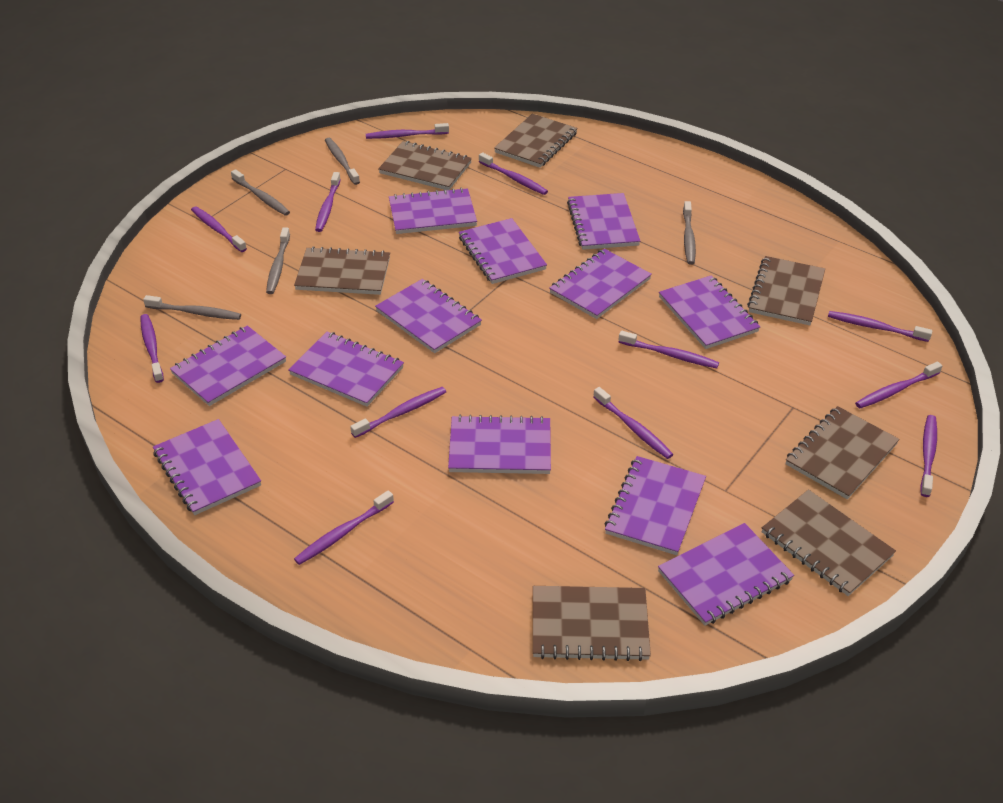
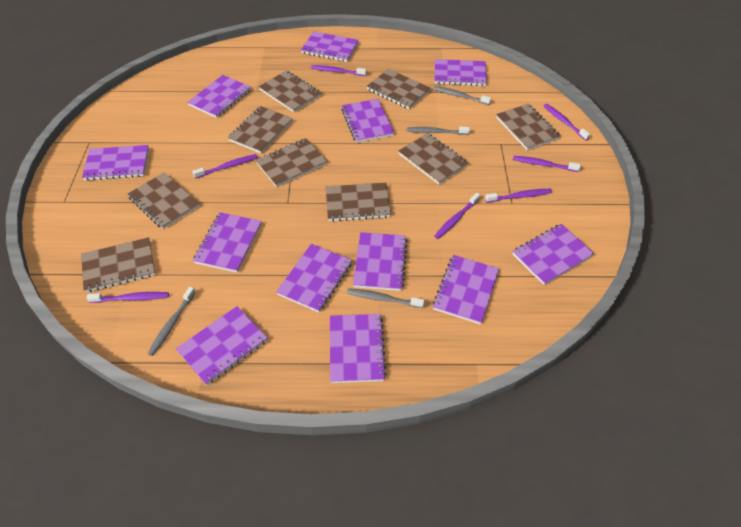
brown notebook: [294,247,390,295] [378,141,472,190] [494,114,578,168] [533,586,651,661] [747,256,825,325] [762,489,896,596] [786,406,899,499] = 7 -> [81,237,155,293] [128,172,199,229] [228,106,293,153] [256,138,327,187] [258,71,321,112] [326,183,391,222] [366,69,431,109] [398,133,469,184] [496,104,561,150] = 9
grey toothbrush: [143,295,241,320] [231,169,290,216] [266,227,290,294] [325,138,360,185] [683,201,696,264] = 5 -> [147,287,196,356] [347,288,425,308] [407,126,470,135] [434,86,491,105] = 4
purple toothbrush: [140,314,164,383] [191,206,247,252] [294,490,394,565] [315,172,341,232] [350,387,446,438] [366,123,449,139] [479,152,548,195] [593,387,673,459] [619,331,719,368] [828,311,932,342] [855,362,942,408] [920,415,937,497] = 12 -> [87,292,169,303] [192,154,258,179] [311,65,367,76] [434,193,480,239] [485,189,552,203] [513,156,581,172] [544,104,591,141] = 7

